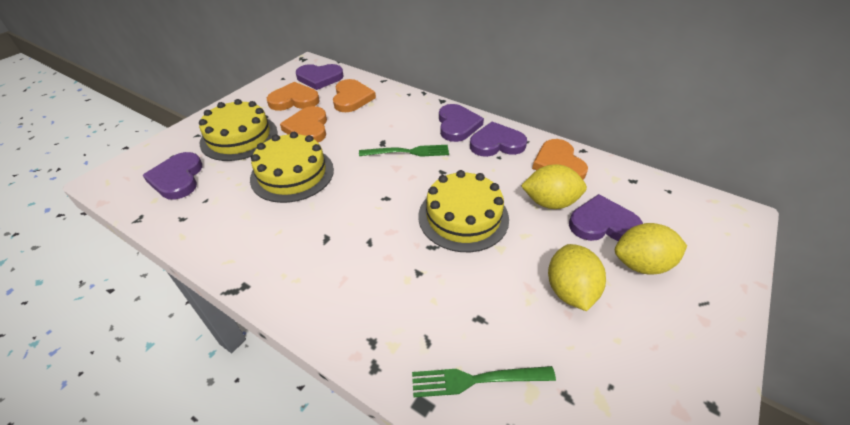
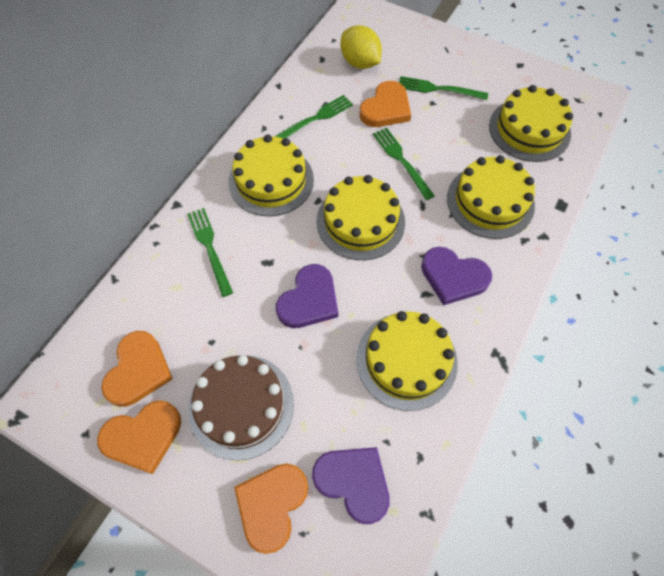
brown cake: none = 0 -> [189,355,294,460] = 1
green fork: [359,145,449,157] [412,366,556,398] = 2 -> [188,208,233,297] [274,95,353,138] [373,128,435,200] [399,76,488,100] = 4
purple heart: [143,152,203,200] [296,64,344,90] [439,104,484,142] [470,122,527,157] [569,194,643,241] = 5 -> [276,264,338,328] [312,447,389,524] [421,247,492,305] = 3
yellow cake: [199,99,278,161] [250,132,334,203] [418,170,509,252] = 3 -> [229,134,314,216] [317,175,405,260] [356,311,458,411] [447,155,535,239] [489,85,573,162] = 5
yellow lemon: [521,164,587,209] [548,244,606,311] [615,223,687,275] = 3 -> [340,25,382,69] = 1

